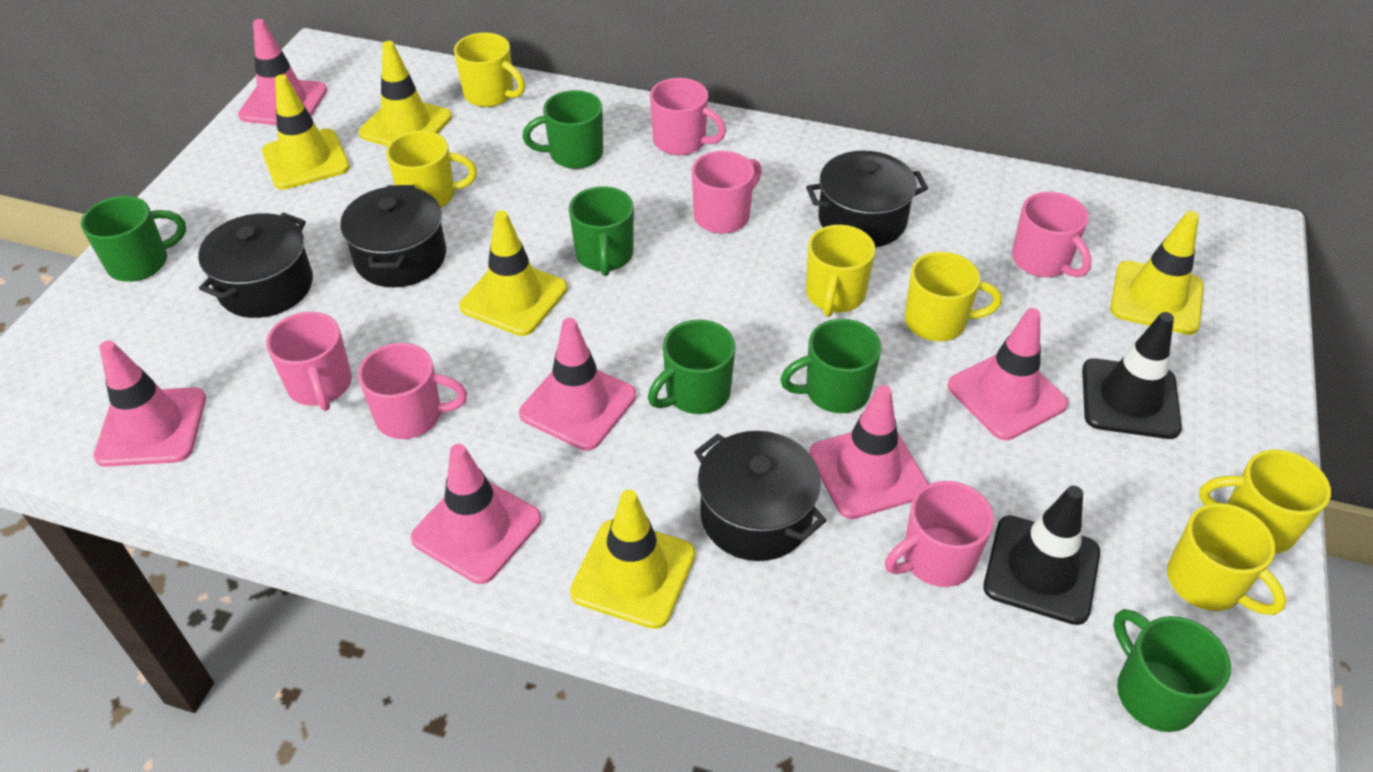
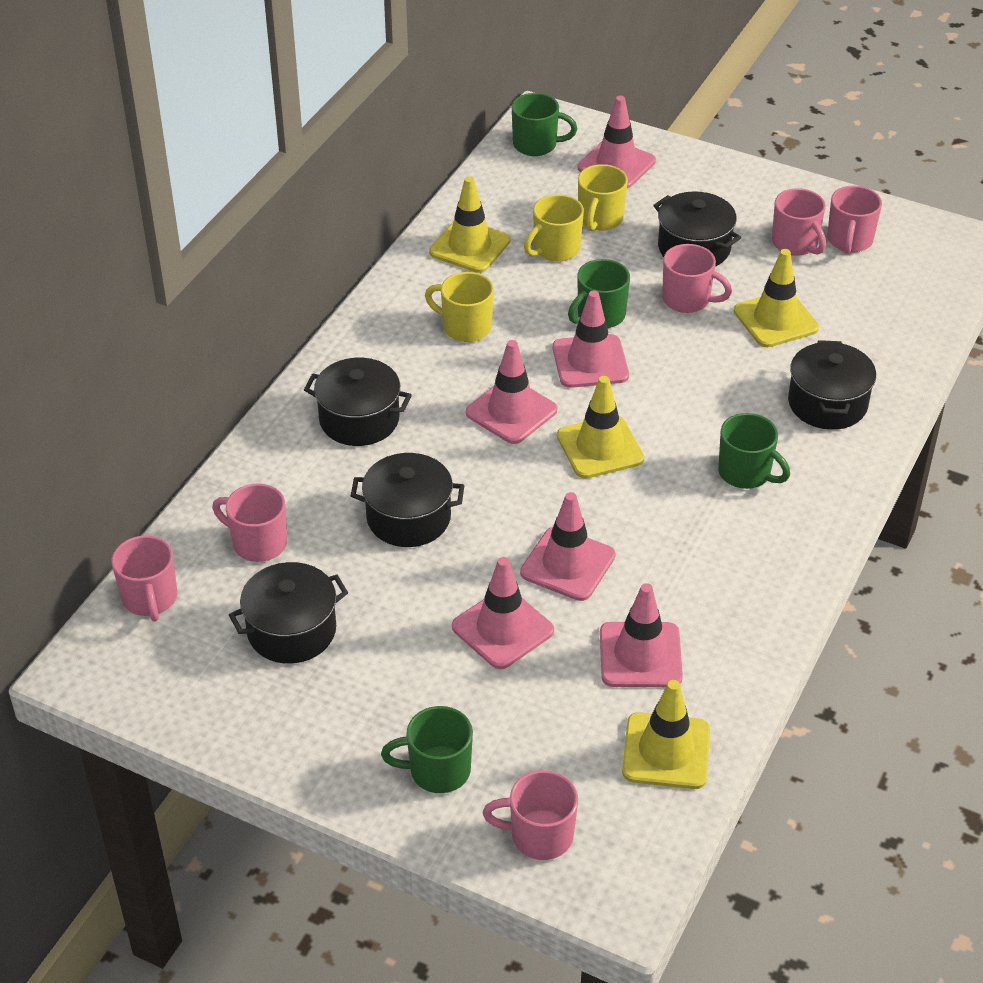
black pot: [198,212,313,318] [340,185,446,287] [694,431,827,561] [806,150,928,247] = 4 -> [229,562,348,664] [304,358,412,446] [351,453,465,547] [653,191,741,266] [788,340,876,430] = 5
black traffic cone: [983,486,1100,625] [1082,312,1182,439] = 2 -> none = 0
green mug: [81,196,186,282] [522,90,603,169] [569,186,634,276] [648,319,736,414] [780,319,882,413] [1113,609,1231,732] = 6 -> [381,706,473,793] [512,93,577,156] [568,259,630,328] [718,413,790,489] = 4
yellow mug: [386,131,477,208] [454,33,525,107] [806,225,876,317] [905,252,1002,341] [1167,503,1286,615] [1199,449,1331,553] = 6 -> [425,272,494,342] [524,194,584,262] [578,164,628,231] = 3
yellow traffic cone: [262,74,350,190] [359,41,452,147] [459,211,567,336] [570,490,695,629] [1110,211,1204,335] = 5 -> [429,176,510,273] [557,376,644,478] [622,680,710,789] [734,249,819,347] = 4

